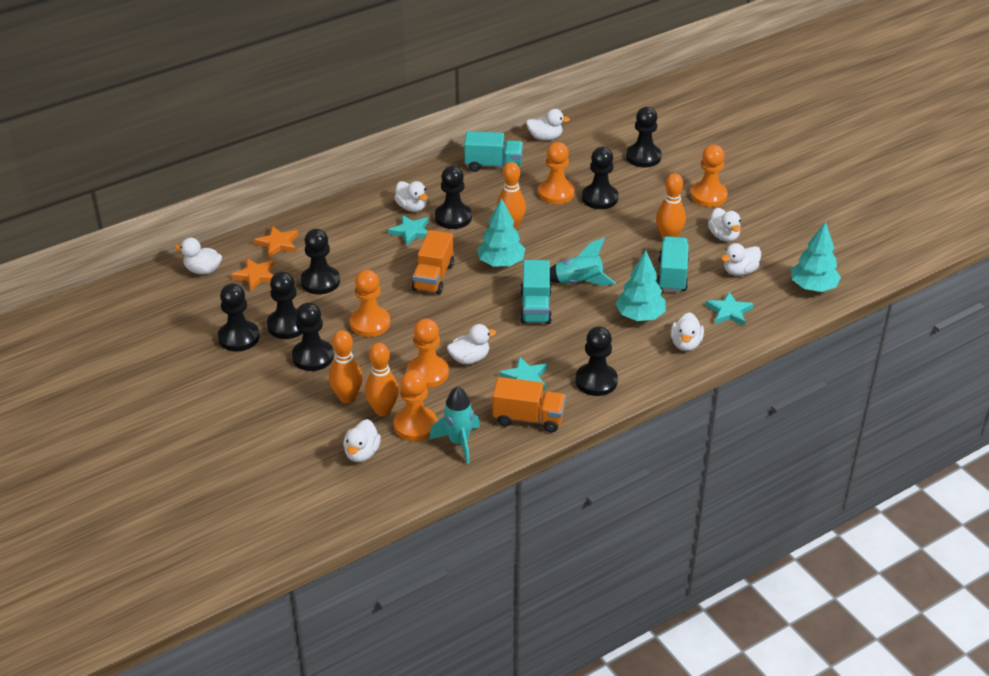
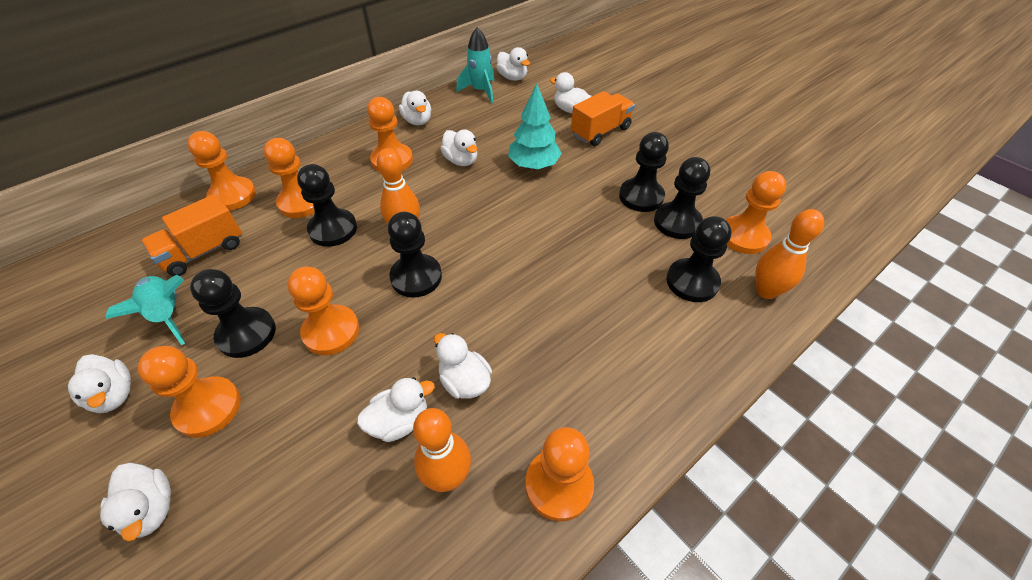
black pawn: [218,284,259,352] [267,272,303,339] [292,302,334,371] [301,229,340,294] [435,166,472,229] [575,326,618,396] [582,147,619,209] [626,107,662,167] = 8 -> [190,269,276,358] [297,164,357,247] [388,212,442,298] [619,132,669,212] [654,157,710,239] [666,216,731,302] = 6
orange bowling pin: [329,330,363,403] [365,343,399,416] [496,162,526,229] [656,173,686,239] = 4 -> [377,148,420,224] [413,408,471,492] [755,209,824,299] = 3
orange pawn: [350,270,390,337] [394,370,437,441] [407,319,449,388] [538,142,575,204] [691,145,728,207] = 5 -> [137,346,241,438] [187,131,256,211] [264,138,315,218] [287,267,359,355] [367,97,413,172] [525,427,594,521] [726,171,786,254] = 7
orange star: [231,258,275,291] [254,226,298,258] = 2 -> none = 0
turquoise star: [388,215,429,246] [499,356,548,390] [705,291,753,326] = 3 -> none = 0
turquoise tree: [477,198,525,267] [615,250,666,321] [791,222,841,292] = 3 -> [508,84,562,169] = 1
turquoise truck: [464,131,523,172] [520,260,552,324] [657,236,689,292] = 3 -> none = 0

